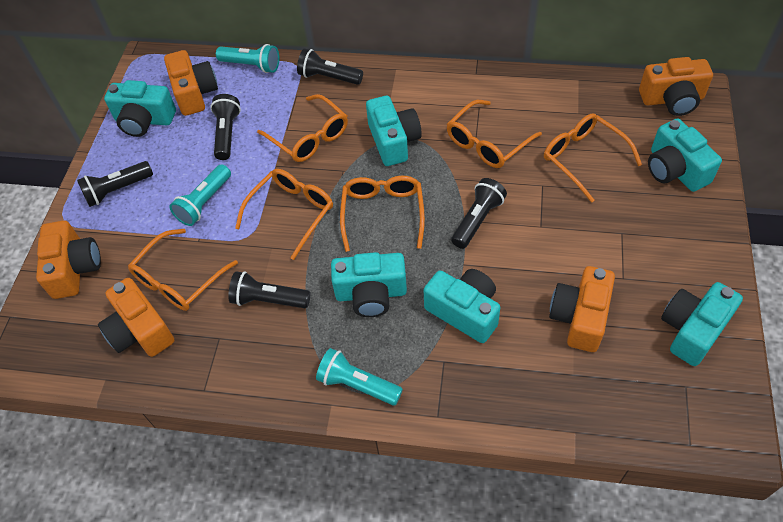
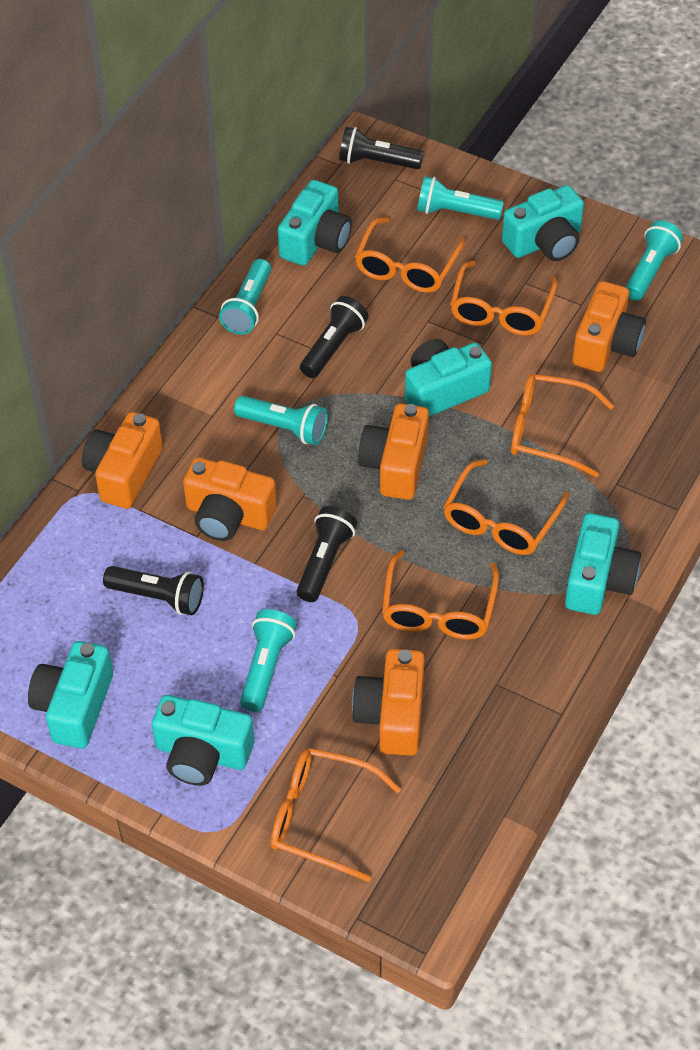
black flashlight: [77,161,153,207] [210,94,241,160] [228,271,311,308] [297,48,363,85] [451,178,507,249] = 5 -> [103,566,204,615] [297,506,357,602] [300,296,368,378] [339,127,424,169] = 4
turquoise flashlight: [170,164,231,226] [216,44,280,73] [316,348,403,406] = 3 -> [219,259,271,335] [234,396,328,445] [240,609,297,712] [417,176,504,220] [626,220,683,301] = 5

